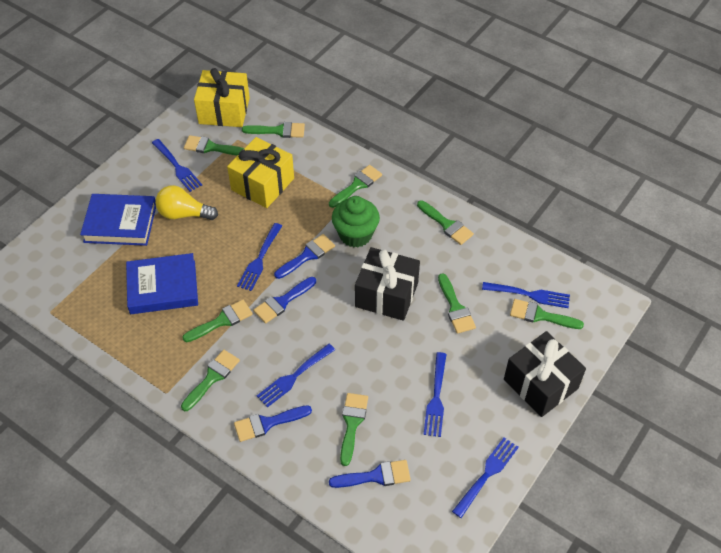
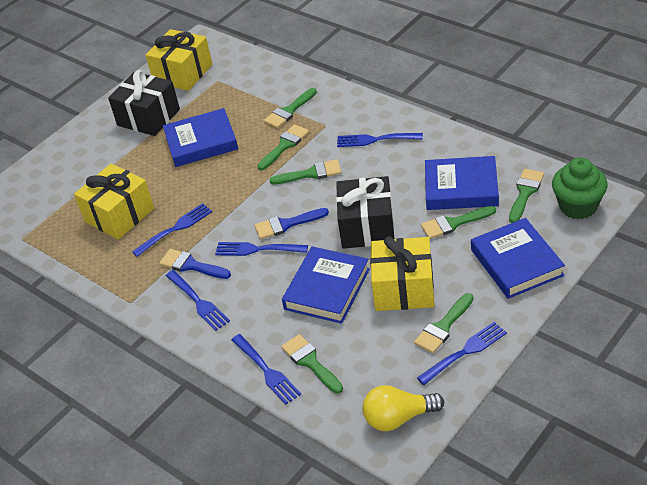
blue book: [80,194,156,246] [126,253,198,314] = 2 -> [163,108,238,167] [282,246,370,324] [425,156,499,210] [471,218,565,299] = 4
blue brush: [234,405,312,442] [253,277,316,324] [274,234,335,279] [329,460,411,488] = 4 -> [159,249,231,279] [254,208,329,240] = 2
green brush: [181,350,240,411] [182,300,253,342] [184,135,244,156] [242,122,305,138] [329,165,382,208] [340,393,368,466] [417,200,474,245] [438,273,476,334] [510,299,584,329] = 9 -> [257,125,309,170] [264,88,317,128] [269,159,341,184] [281,334,343,394] [414,293,474,354] [421,206,496,239] [509,169,544,223] = 7
yellow gift: [194,68,250,127] [227,137,294,208] = 2 -> [74,163,154,240] [146,29,213,91] [370,236,434,311] = 3

